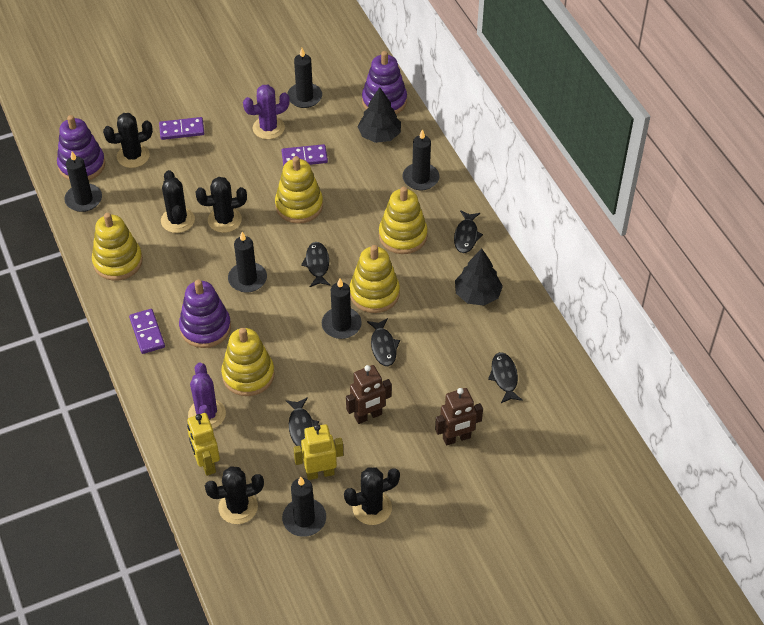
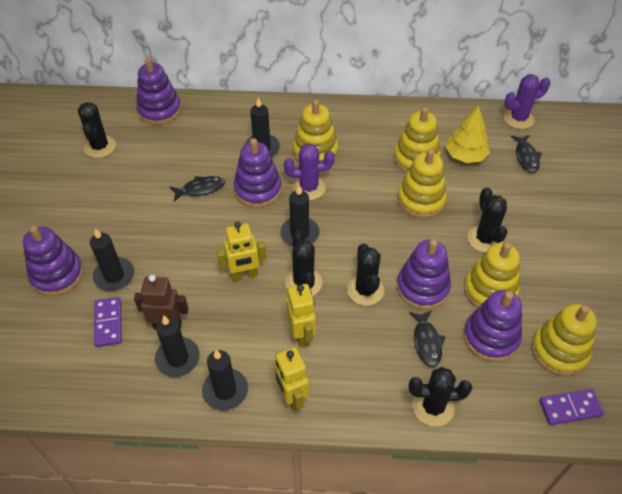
black candle: [64,151,102,212] [228,232,267,292] [282,477,326,537] [287,48,322,108] [322,278,362,339] [403,129,439,190] = 6 -> [90,228,134,291] [155,315,200,377] [202,350,248,410] [245,97,280,157] [280,185,319,246] = 5
black fish: [286,397,319,449] [301,242,331,287] [367,318,400,366] [454,210,483,253] [488,352,523,403] = 5 -> [170,176,225,201] [409,310,445,367] [511,135,542,173] = 3
black tree: [357,87,401,143] [455,248,503,306] = 2 -> none = 0
brown robot: [346,365,392,424] [435,388,483,446] = 2 -> [134,275,188,330] = 1
purple domino: [129,309,165,354] [159,117,204,140] [281,144,328,166] = 3 -> [94,297,122,347] [540,389,604,425] = 2
purple stacking toy: [57,115,105,180] [179,280,231,348] [362,51,407,114] = 3 -> [23,226,83,296] [136,58,181,125] [234,138,282,207] [397,239,451,310] [464,290,522,362] = 5
yellow robot: [187,413,220,476] [293,424,343,480] = 2 -> [217,221,266,281] [274,347,309,411] [286,284,316,347] = 3
yellow tree: none = 0 -> [446,106,490,163] = 1

